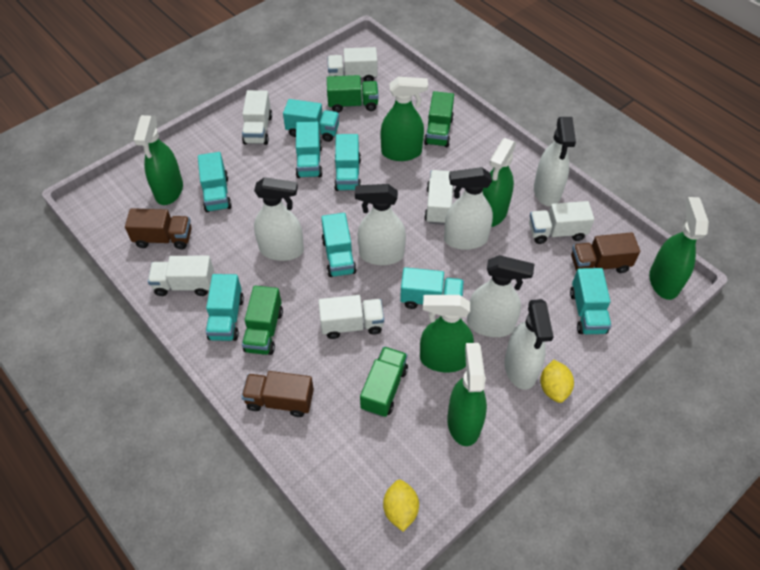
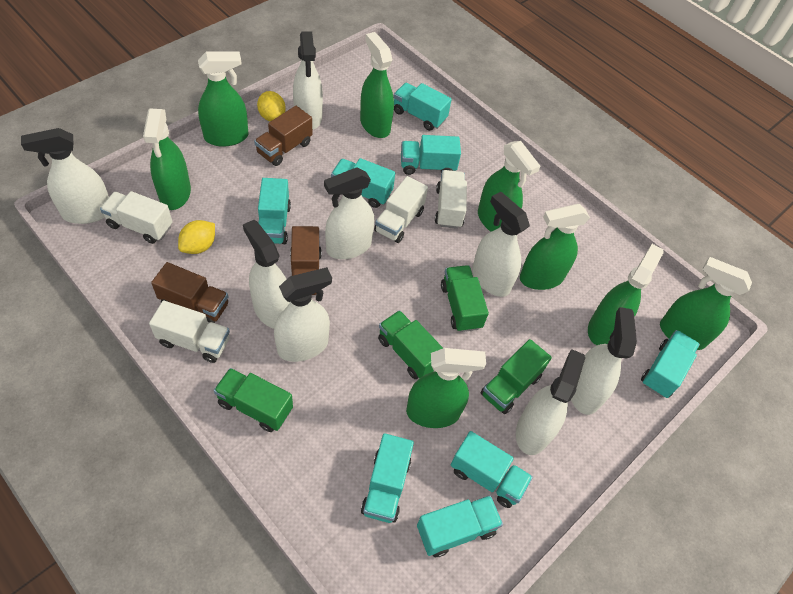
green spray bottle: [134,115,183,205] [380,77,428,161] [420,295,474,372] [447,343,487,446] [483,138,516,227] [649,197,709,300] = 6 -> [143,108,191,210] [198,51,248,147] [360,32,394,138] [406,348,486,428] [478,141,541,232] [520,204,590,290] [588,244,664,345] [660,257,752,350] = 8
white spray bottle: [254,177,304,261] [355,184,406,265] [444,167,493,250] [467,255,534,337] [504,299,554,390] [534,117,576,207] = 6 -> [21,128,109,224] [243,220,290,329] [274,267,332,362] [293,31,323,130] [324,168,374,259] [472,192,530,297] [516,349,585,455] [571,307,637,415] = 8
white truck: [148,256,214,296] [242,90,272,145] [318,295,384,339] [328,47,377,81] [424,170,454,225] [529,201,594,244] = 6 -> [100,191,173,244] [149,300,230,363] [374,176,428,243] [435,170,467,229] = 4

